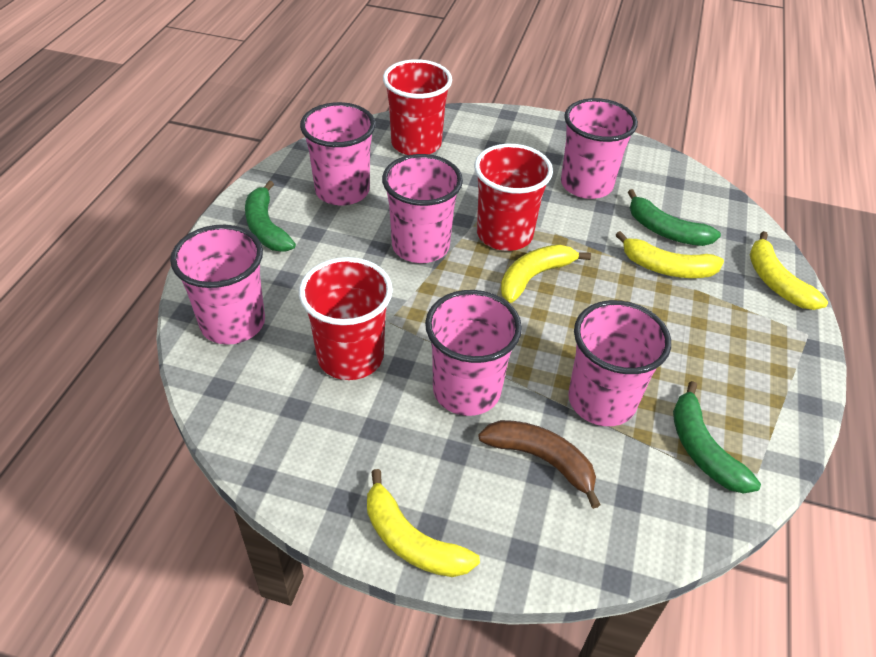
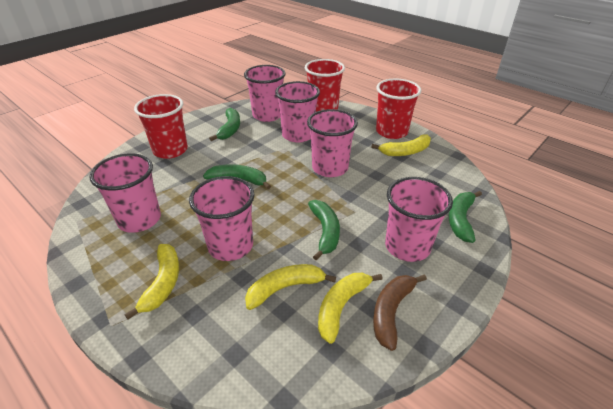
green banana: [245,181,296,252] [628,189,721,246] [673,381,761,494] = 3 -> [203,164,271,189] [209,108,240,141] [308,200,340,261] [449,191,482,243] = 4

